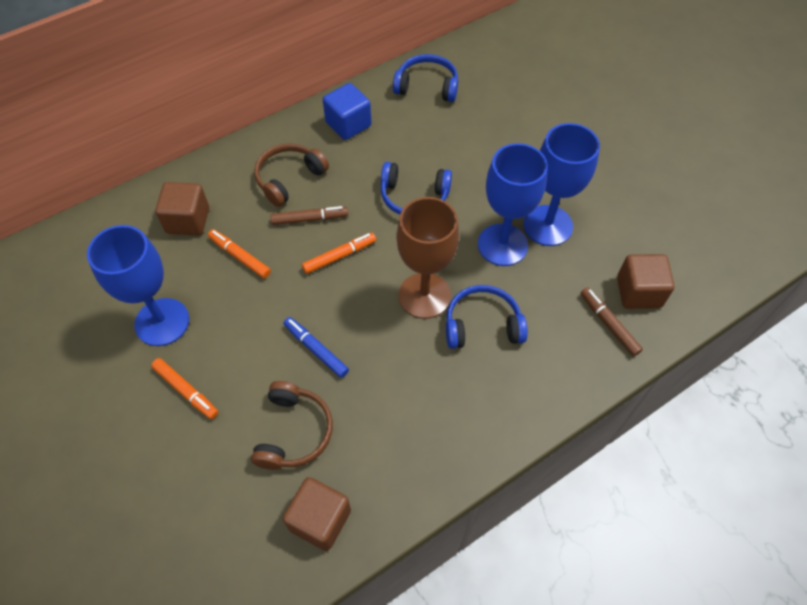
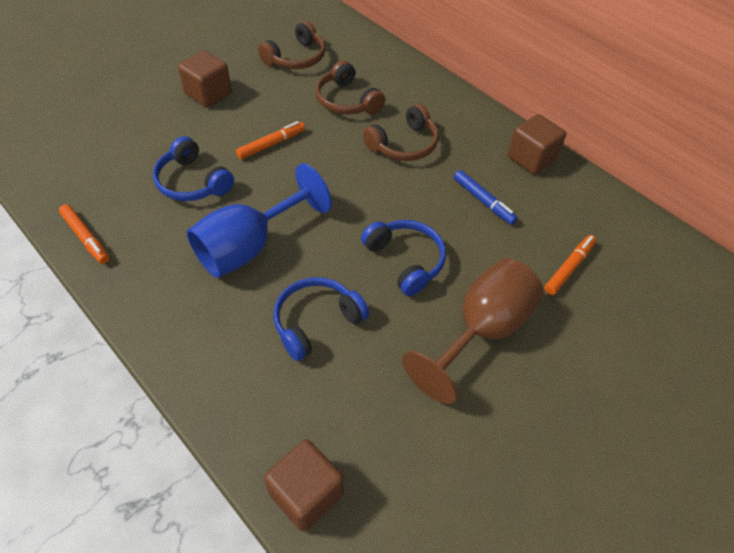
blue cube: [323,83,371,140] = 1 -> none = 0
blue goblet: [87,225,189,346] [478,143,548,266] [523,123,600,246] = 3 -> [186,163,332,278] = 1
brown headphones: [251,381,333,470] [254,143,329,207] = 2 -> [258,21,326,69] [316,60,385,115] [363,104,439,161] = 3
brown marker: [270,206,348,225] [581,287,643,356] = 2 -> none = 0

